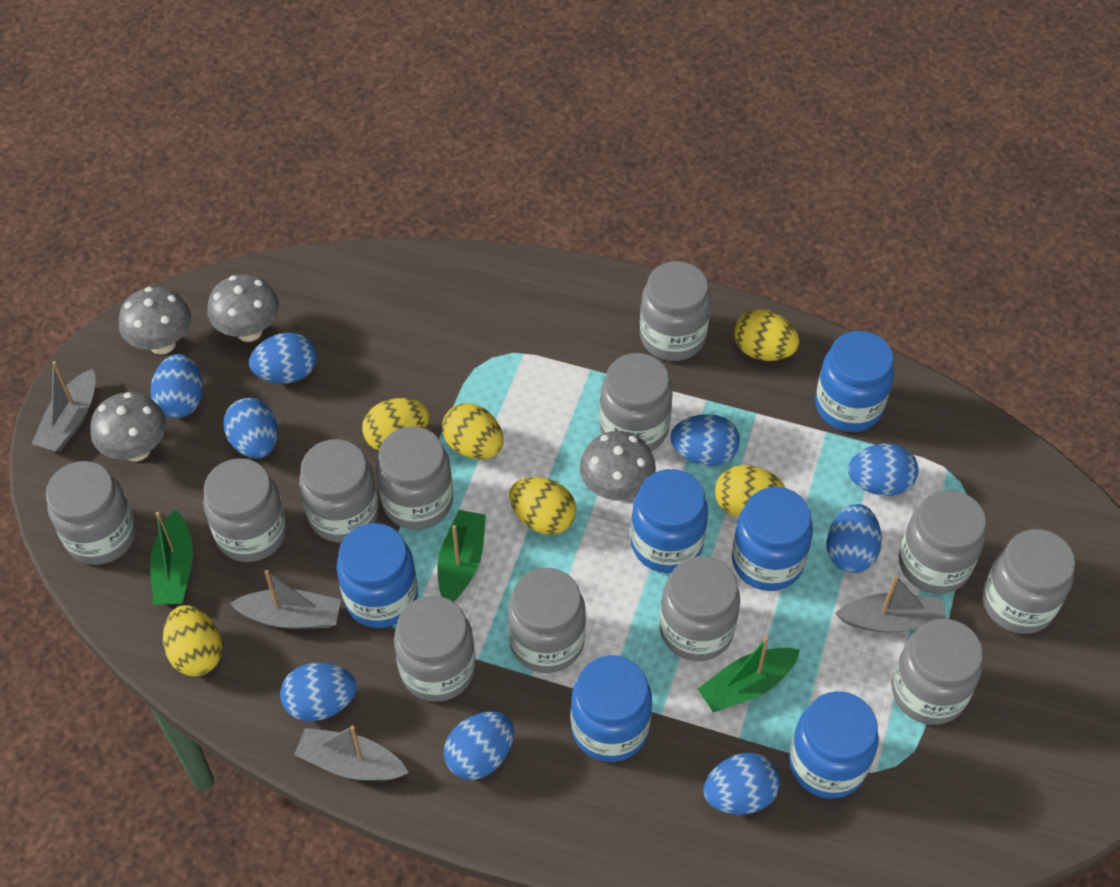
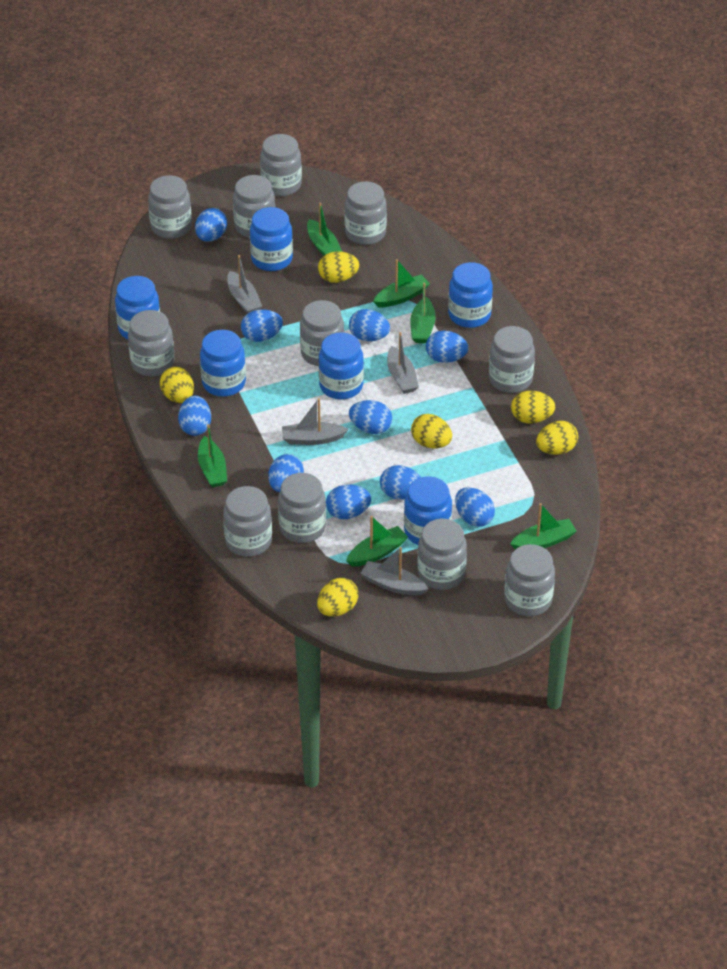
blue egg: [150,354,203,418] [223,398,278,459] [249,332,317,383] [280,663,357,721] [444,712,514,780] [670,414,740,466] [703,753,780,815] [826,504,882,573] [848,444,919,496] = 9 -> [178,395,211,436] [195,208,227,242] [241,309,283,342] [268,454,304,492] [326,485,371,519] [349,309,390,341] [349,400,392,434] [380,465,421,500] [426,331,468,363] [455,487,495,527] = 10
green boat: [150,510,193,605] [437,510,486,602] [698,636,800,713] = 3 -> [198,424,227,487] [307,202,342,256] [346,516,408,566] [373,259,430,307] [410,283,436,344] [510,503,577,549] = 6
grey jar: [46,461,136,565] [203,458,287,562] [299,439,379,543] [376,427,453,530] [394,596,476,702] [507,568,586,673] [600,353,673,451] [640,261,711,361] [659,556,740,661] [892,619,983,725] [899,490,986,594] [983,529,1075,634] = 12 -> [128,310,174,376] [148,175,192,239] [223,486,272,557] [233,175,275,238] [260,134,302,196] [278,473,326,543] [300,300,344,366] [345,181,387,245] [417,519,467,590] [489,326,535,393] [504,544,555,616] = 11
grey mushroom: [90,392,166,461] [119,287,191,355] [207,274,279,342] [580,431,656,501] = 4 -> none = 0

